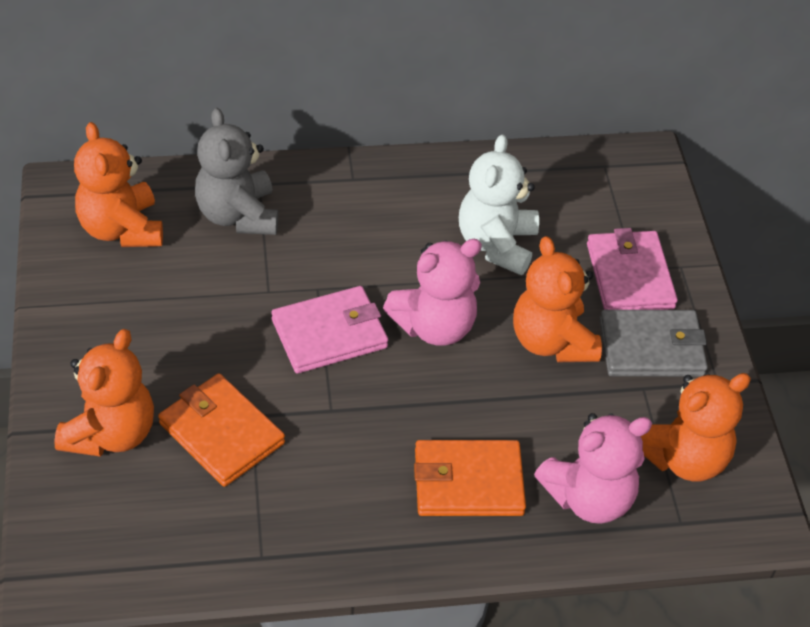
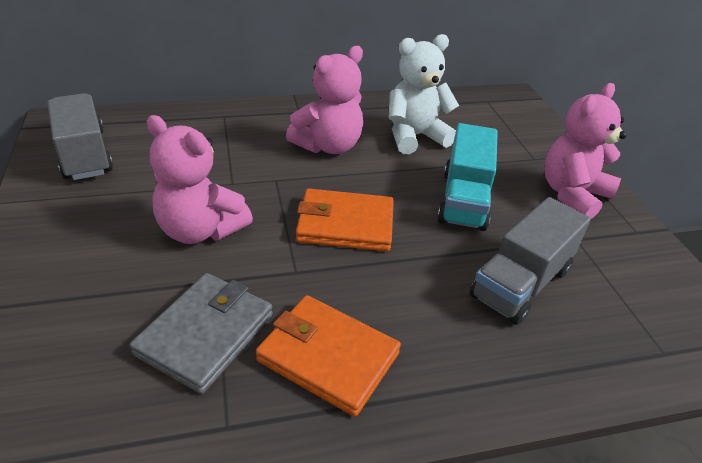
grey teddy bear: [195,108,278,235] = 1 -> none = 0
grey truck: none = 0 -> [48,93,113,180] [470,197,591,325] = 2
orange teddy bear: [54,329,154,457] [74,122,163,247] [513,236,602,362] [641,373,751,482] = 4 -> none = 0
pink teddy bear: [383,239,482,346] [534,413,652,524] = 2 -> [147,115,253,244] [286,46,363,154] [544,83,627,219] = 3
pink wallet: [271,286,388,374] [587,228,678,310] = 2 -> none = 0
turquoise truck: none = 0 -> [437,123,498,231] = 1

